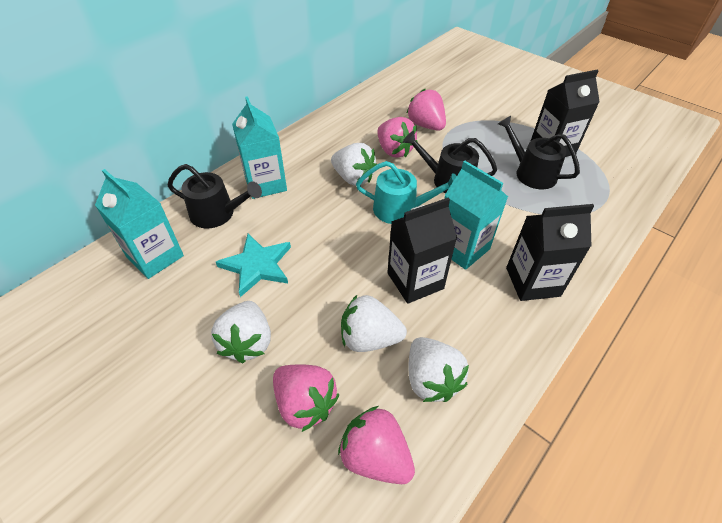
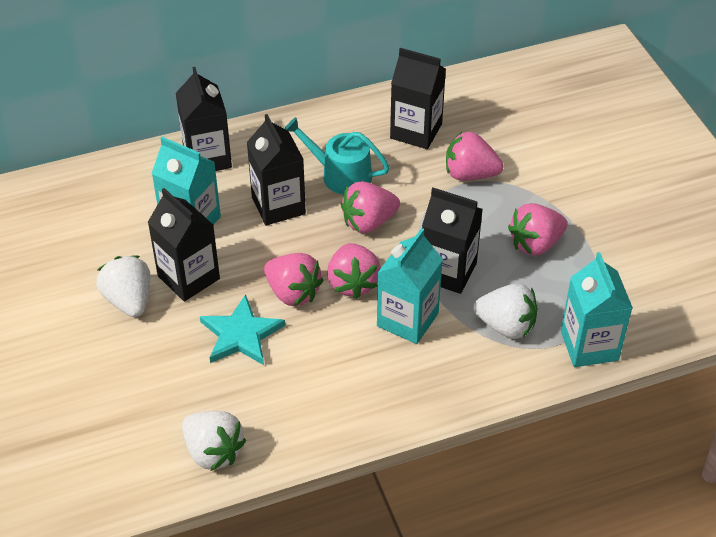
black carton: [387,198,457,304] [506,204,594,301] [531,70,600,157] = 3 -> [148,188,220,301] [176,67,232,171] [247,114,306,225] [390,48,446,149] [422,188,483,294] = 5
black watering can: [168,164,262,228] [403,131,497,194] [498,116,580,189] = 3 -> none = 0
pink strawberry: [273,364,339,432] [338,406,415,484] [378,117,417,158] [407,89,446,131] = 4 -> [264,253,323,306] [327,243,381,299] [341,181,400,233] [446,131,504,181] [508,203,567,256] = 5
white strawberry: [211,301,271,363] [331,143,377,186] [341,294,407,352] [409,337,469,402] = 4 -> [96,255,150,317] [182,411,246,471] [473,284,538,339] = 3

